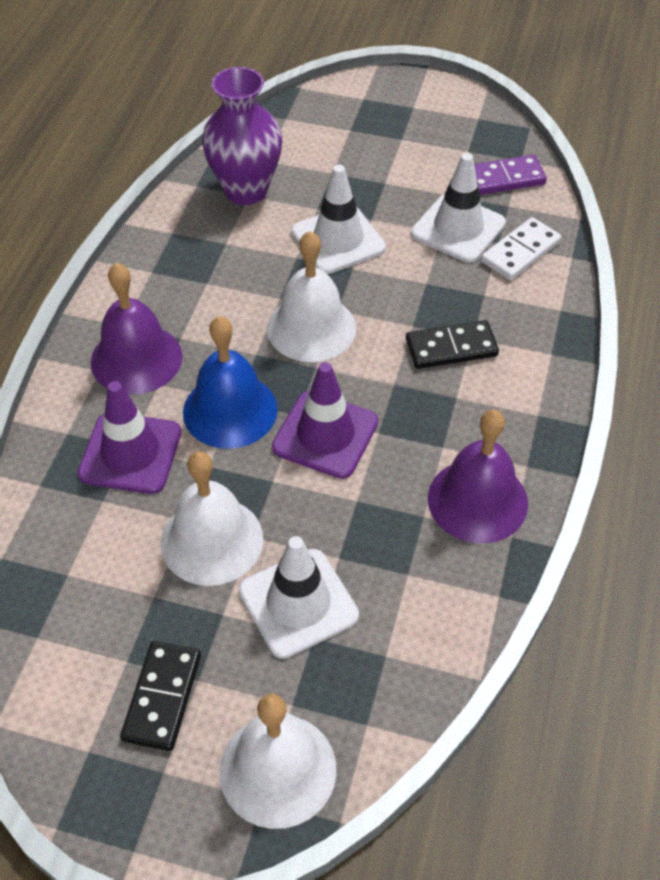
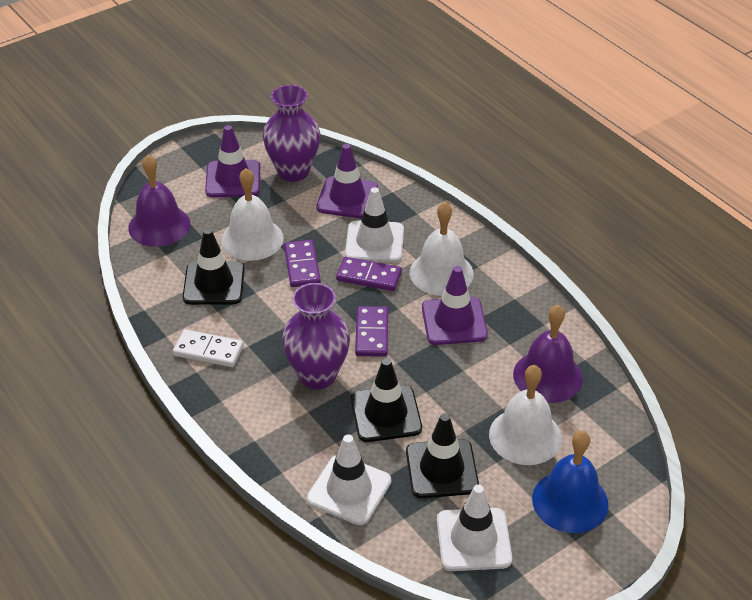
black domino: [120,641,201,751] [406,320,499,369] = 2 -> none = 0
black traffic cone: none = 0 -> [183,228,245,305] [351,358,422,442] [406,413,479,498] = 3
purple domino: [474,155,547,195] = 1 -> [284,240,321,287] [336,257,402,291] [355,306,388,357] = 3
purple traffic cone: [78,381,181,494] [272,362,378,479] = 2 -> [205,125,260,198] [316,144,378,219] [422,266,488,345] = 3
purple vase: [202,67,282,205] = 1 -> [263,85,320,182] [282,283,350,389] = 2

